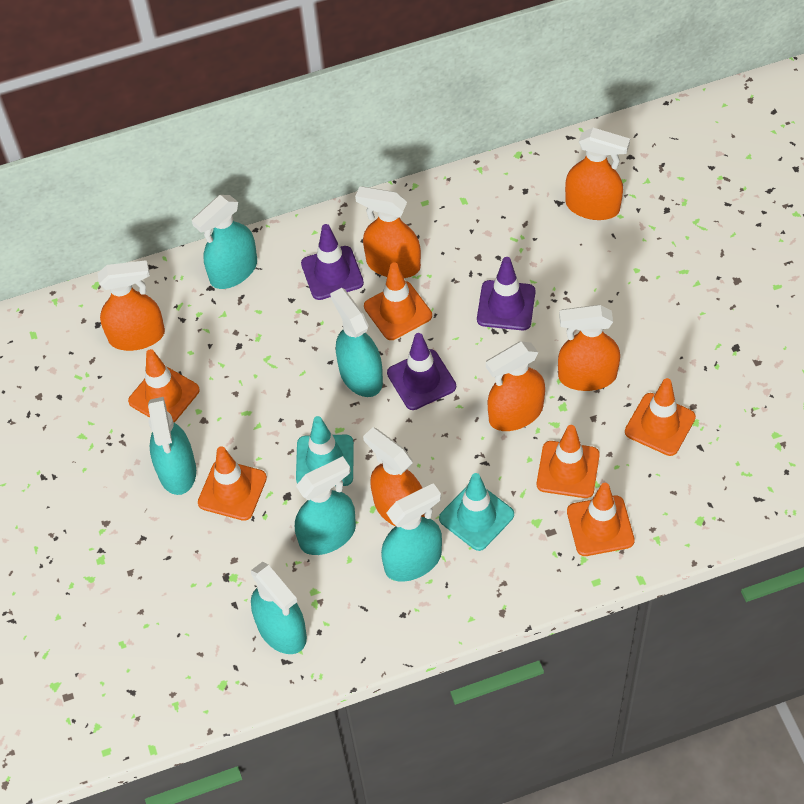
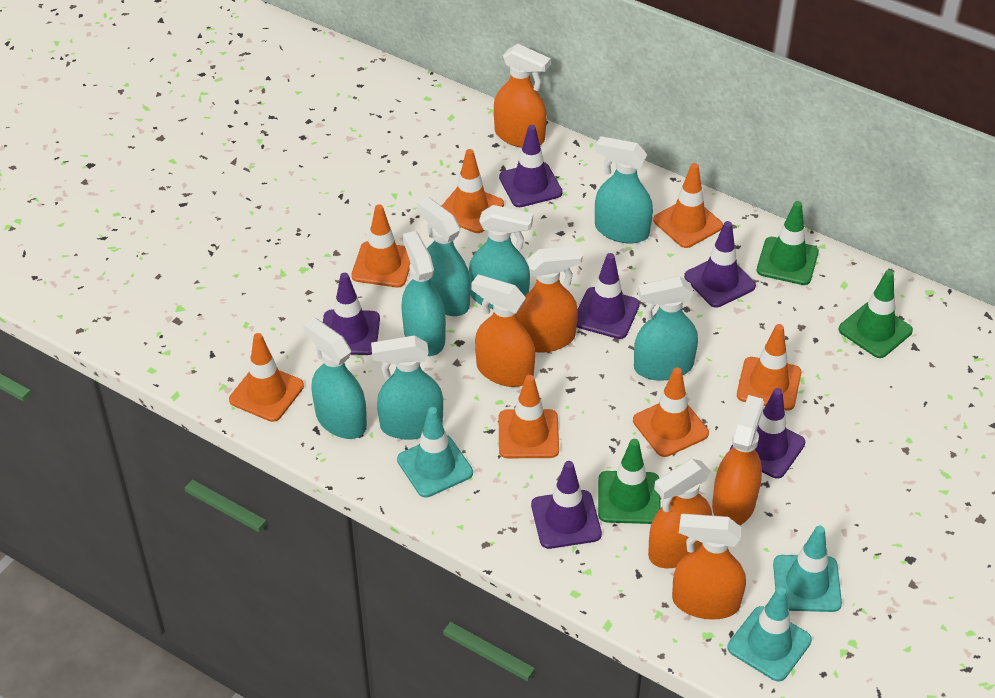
green traffic cone: none = 0 -> [598,439,661,524] [757,201,819,285] [839,270,913,358] = 3
orange traffic cone: [128,349,200,423] [198,446,267,521] [364,262,432,340] [537,425,600,498] [567,483,635,556] [625,378,696,456] = 6 -> [229,333,304,422] [351,204,410,287] [442,149,504,233] [499,375,559,458] [633,367,709,457] [653,163,723,248] [737,324,802,411] = 7
purple traffic cone: [301,224,364,300] [387,333,456,410] [477,257,535,331] = 3 -> [323,273,380,355] [499,125,563,207] [531,461,602,549] [577,253,640,339] [684,221,756,308] [730,388,805,478] = 6
turquoise spray bottle: [148,397,196,495] [192,195,257,289] [251,562,307,654] [295,456,356,555] [330,288,383,397] [381,483,442,582] = 6 -> [303,318,367,439] [371,335,443,440] [401,231,446,356] [417,197,471,316] [469,205,533,309] [595,136,653,243] [634,276,698,381] = 7
turquoise traffic cone: [296,416,354,486] [439,473,514,551] = 2 -> [397,407,473,498] [727,587,812,682] [773,526,842,612] = 3

